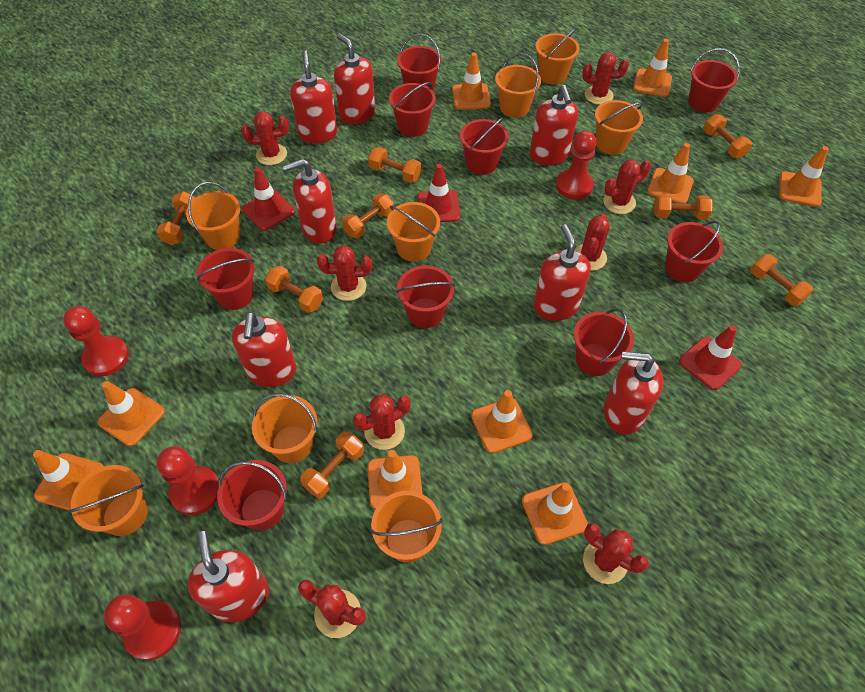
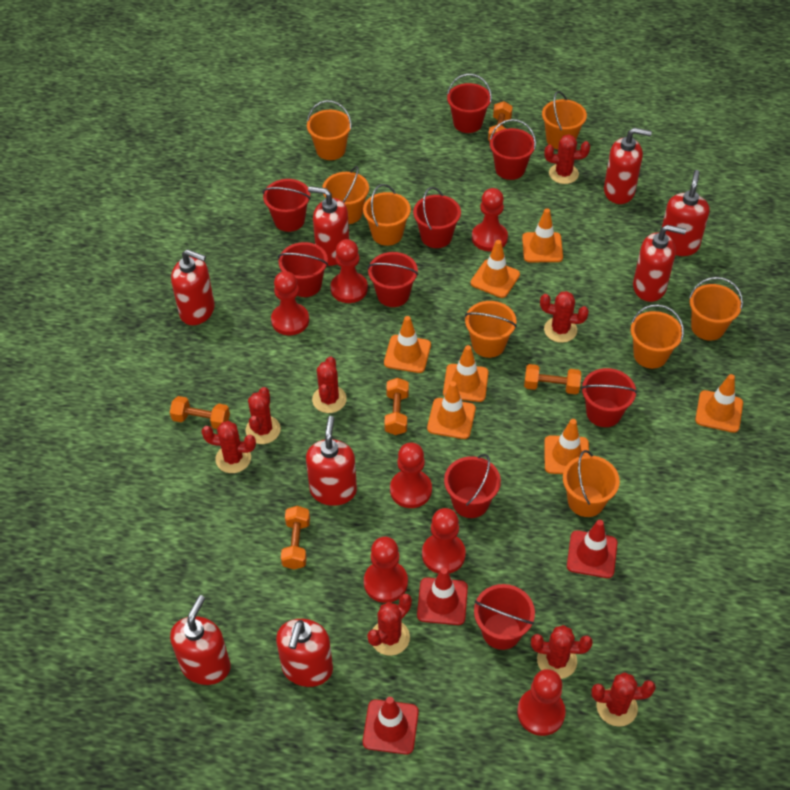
orange dumbbell: [156,191,195,245] [265,266,323,313] [300,431,364,499] [342,193,394,238] [368,147,421,183] [653,194,713,220] [703,114,752,159] [750,254,813,306] = 8 -> [170,396,230,429] [281,506,310,569] [384,378,409,435] [488,101,513,141] [524,364,581,394] = 5
orange traffic cone: [33,450,104,510] [98,381,165,446] [368,450,422,509] [452,53,491,110] [471,390,533,453] [522,482,588,545] [633,39,672,97] [647,143,694,203] [779,146,829,207] = 9 -> [384,316,431,373] [427,381,476,439] [443,345,488,402] [471,240,520,298] [522,208,563,262] [544,419,589,474] [695,374,743,433] = 7
red pawn: [63,306,129,376] [104,595,181,660] [157,446,219,515] [556,131,597,200] = 4 -> [271,271,309,335] [331,239,368,303] [364,537,408,603] [390,443,432,508] [422,508,466,574] [472,188,508,251] [517,669,566,736] = 7

